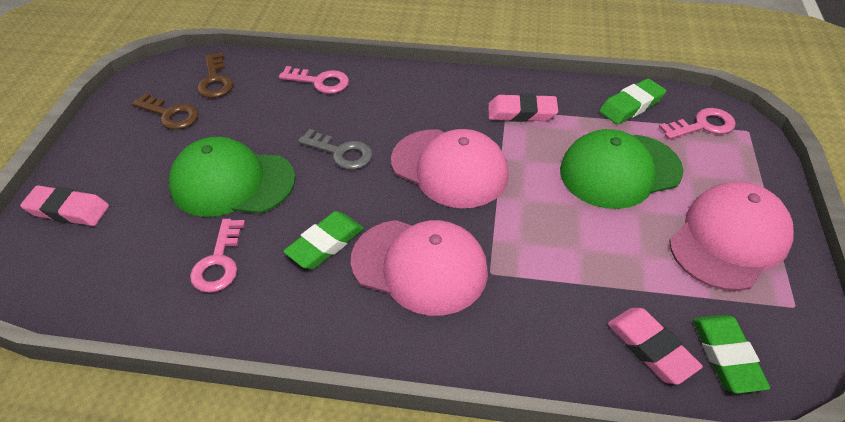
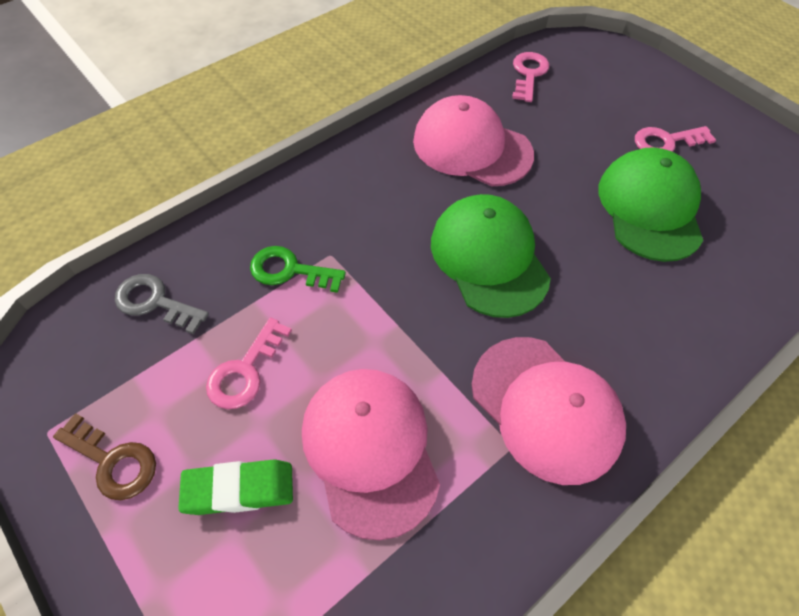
brown key: [132,93,199,130] [197,53,233,98] = 2 -> [53,413,156,500] = 1
green eraser: [283,211,364,269] [599,78,666,124] [693,315,770,394] = 3 -> [178,459,293,515] = 1
green key: none = 0 -> [250,246,346,293] = 1
pink eraser: [20,185,109,226] [488,94,558,122] [607,308,703,385] = 3 -> none = 0

